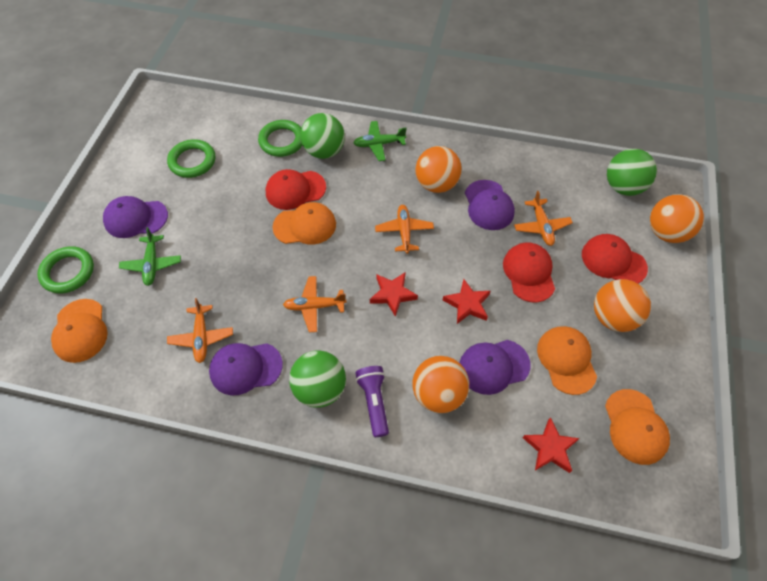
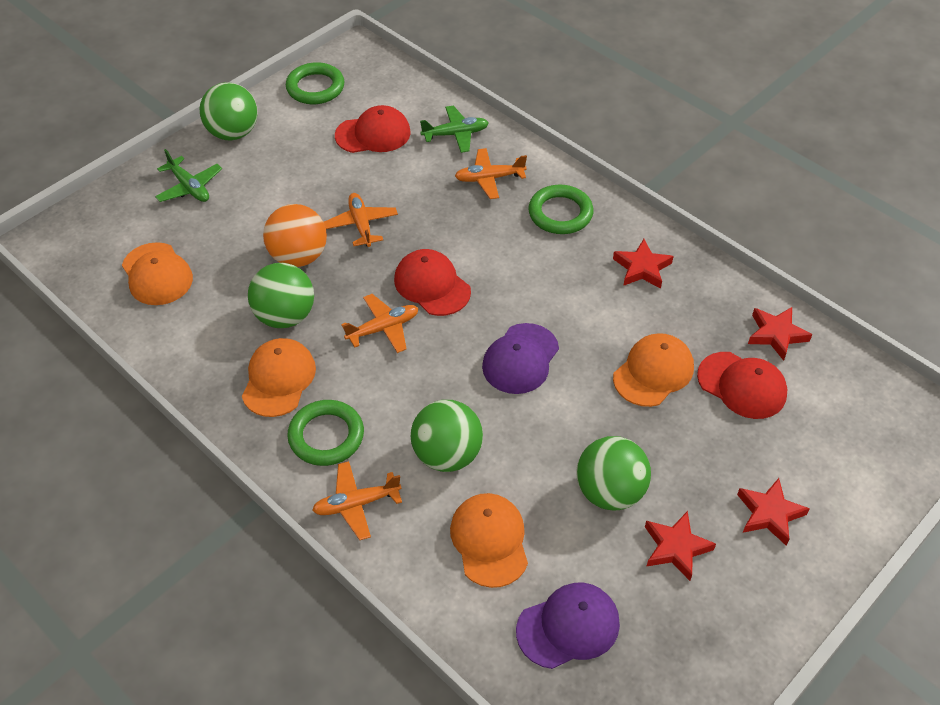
green ball: [289,350,346,408] [300,113,345,159] [607,149,657,196] = 3 -> [200,82,258,141] [248,263,314,328] [411,400,483,472] [576,436,651,511] = 4
orange ball: [412,356,469,413] [415,146,462,193] [594,279,651,332] [650,194,704,243] = 4 -> [263,204,327,267] = 1
purple cap: [103,196,168,238] [209,343,283,395] [459,340,531,395] [465,180,515,230] = 4 -> [482,323,559,394] [516,583,620,669] = 2
purple flashlight: [355,366,389,437] = 1 -> none = 0
red star: [370,272,418,317] [443,279,491,324] [523,417,580,473] = 3 -> [613,239,674,289] [645,511,716,581] [737,478,810,546] [748,307,812,361] = 4

